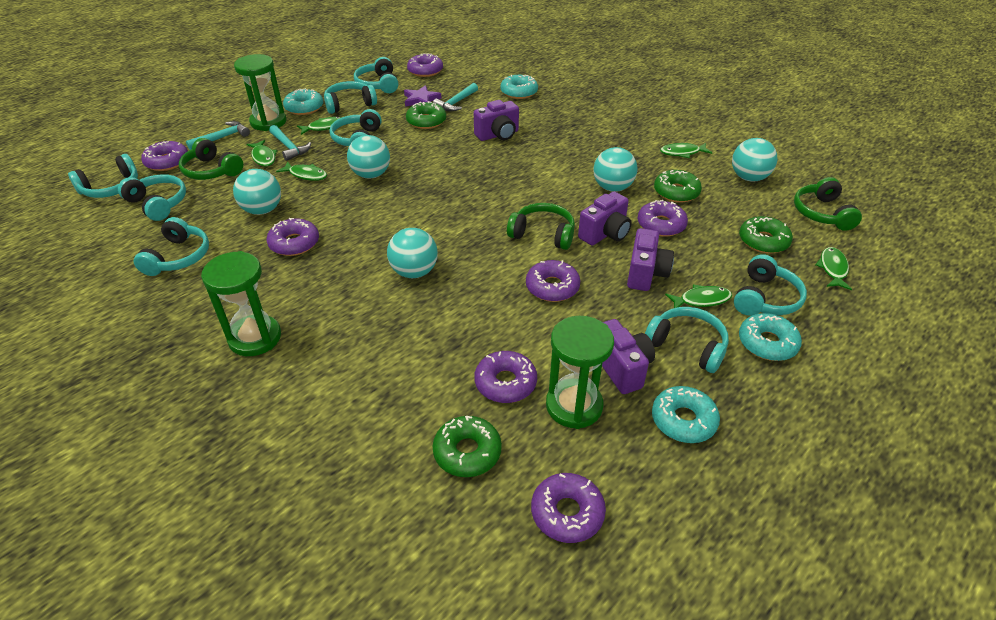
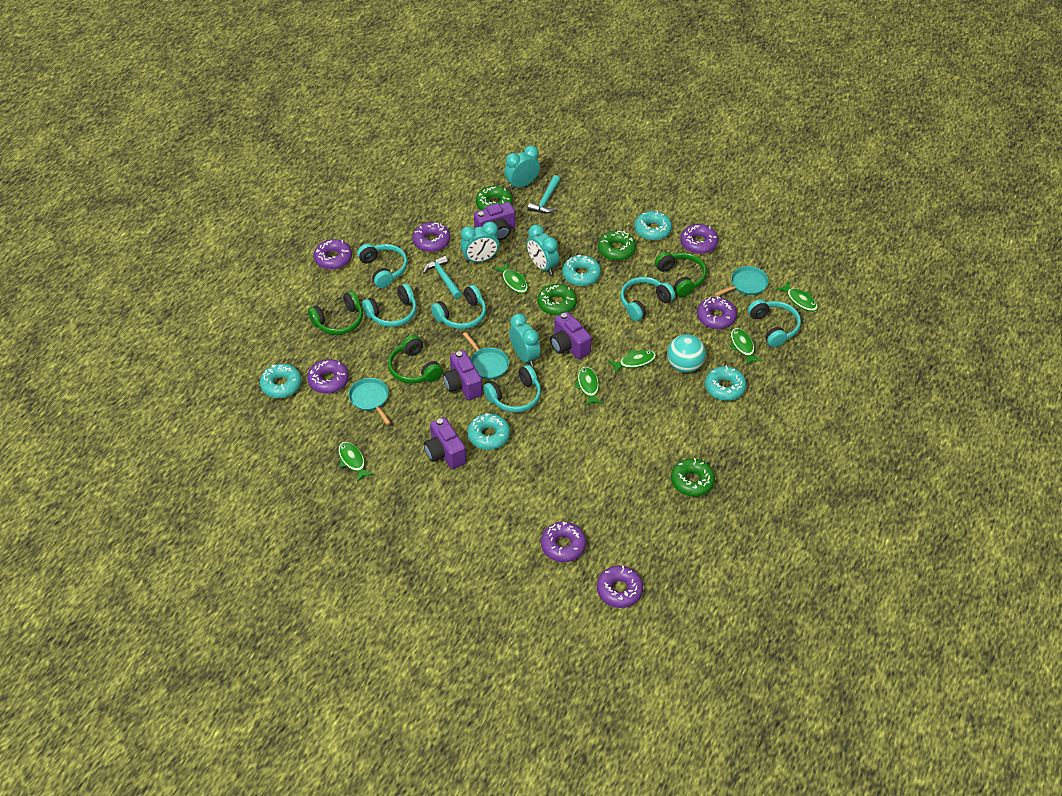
green hourglass: [201,251,281,356] [234,54,286,131] [546,316,614,429] = 3 -> none = 0
purple star: [404,85,442,107] = 1 -> none = 0
turquoise ball: [233,169,281,215] [347,135,390,178] [387,228,438,278] [593,147,637,192] [732,138,777,181] = 5 -> [667,334,706,373] = 1
turquoise clock: none = 0 -> [460,221,499,263] [504,146,540,190] [509,313,540,367] [527,224,559,275] = 4
turquoise donut: [283,88,323,115] [500,75,538,99] [652,386,720,443] [739,313,802,361] = 4 -> [260,364,302,398] [467,413,510,450] [562,255,601,286] [634,210,672,241] [705,365,747,401] = 5
turquoise hammer: [186,121,250,150] [269,125,311,161] [433,83,478,111] = 3 -> [423,255,462,299] [528,175,560,214] = 2
turquoise headphones: [68,154,138,198] [118,174,186,221] [134,217,209,276] [324,81,377,114] [329,109,382,146] [354,57,398,93] [645,307,729,373] [734,254,807,316] = 8 -> [357,244,408,288] [362,284,417,327] [431,285,486,329] [483,365,541,413] [620,277,675,321] [748,299,801,347] = 6
turquoise pan: none = 0 -> [349,378,391,425] [463,332,509,379] [714,266,769,296] = 3

